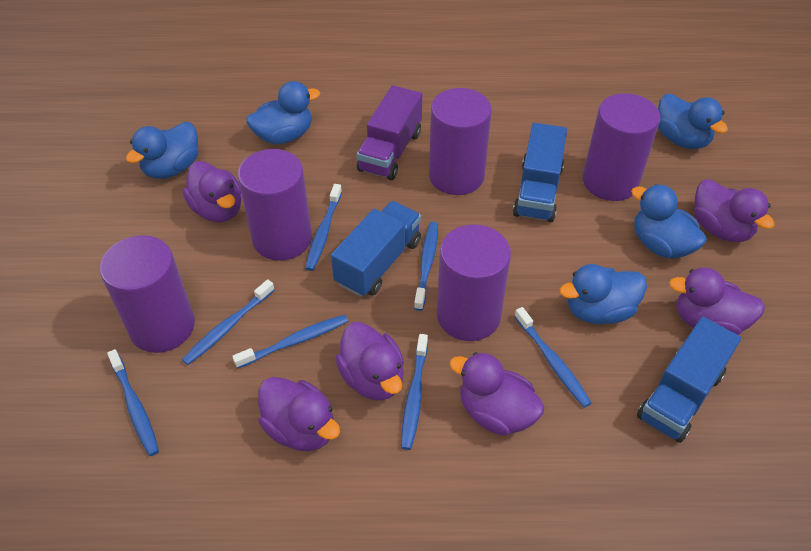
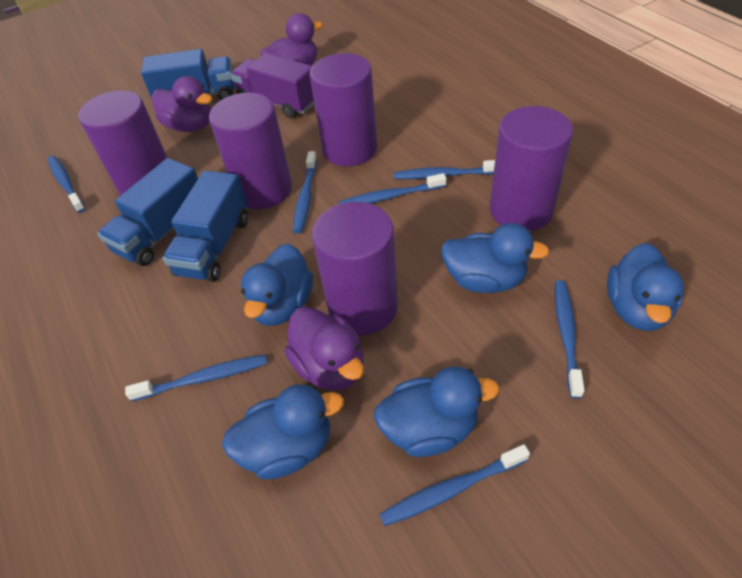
purple duck: [183,161,241,222] [258,377,340,451] [335,322,404,401] [449,352,545,436] [669,267,765,335] [694,179,775,242] = 6 -> [152,76,213,132] [260,13,323,65] [285,307,364,390] = 3

